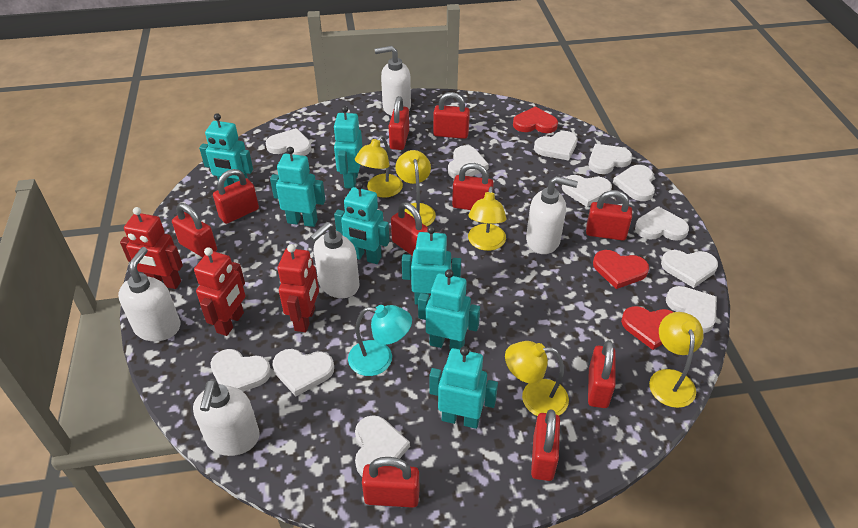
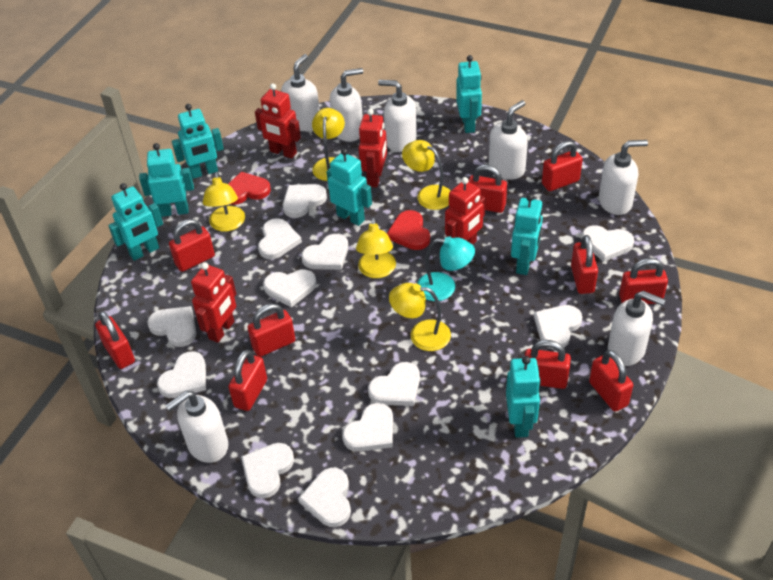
red heart: [513,107,558,133] [593,250,649,289] [621,306,673,350] = 3 -> [228,172,271,205] [387,210,430,250] = 2
red robot: [120,207,183,289] [194,247,245,336] [278,244,319,332] = 3 -> [191,262,236,343] [255,83,301,159] [359,109,387,188] [445,177,486,245] = 4
white soap dispenser: [118,247,181,341] [193,379,260,456] [310,222,359,298] [374,46,411,116] [526,176,578,254] = 5 -> [166,391,228,463] [281,54,320,131] [330,68,363,142] [378,80,417,152] [489,100,528,180] [599,140,648,215] [608,291,666,366] = 7

